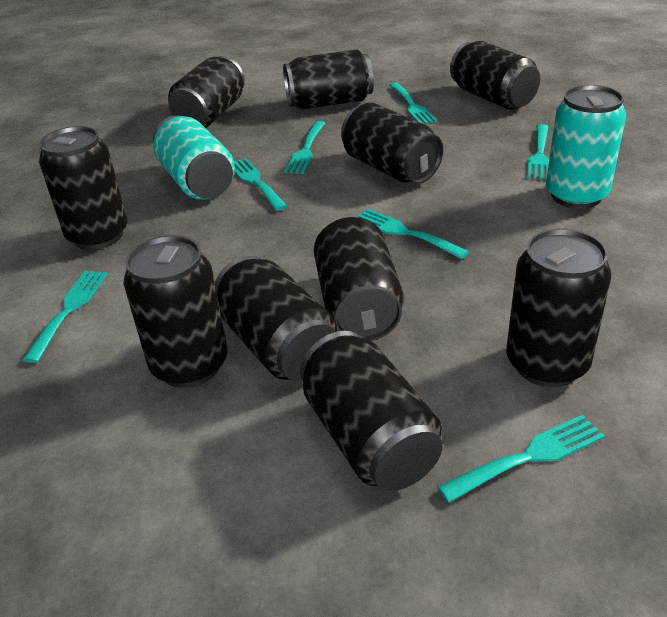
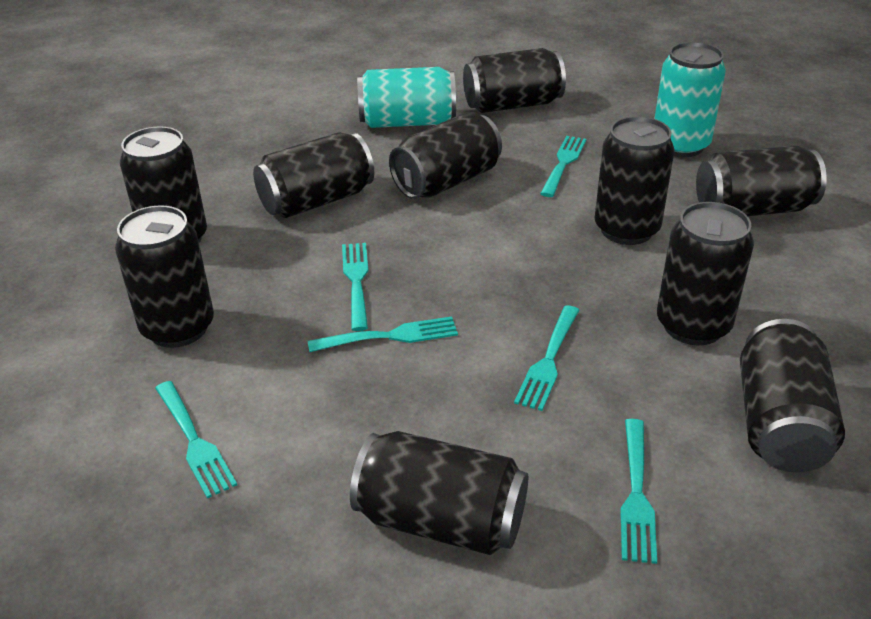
turquoise fork: [23,271,107,363] [234,158,287,211] [284,121,325,174] [358,209,469,259] [389,83,437,124] [437,415,605,503] [526,124,549,180] = 7 -> [155,381,237,498] [308,316,458,352] [342,243,368,331] [514,305,579,411] [540,136,586,197] [620,419,657,564] = 6

